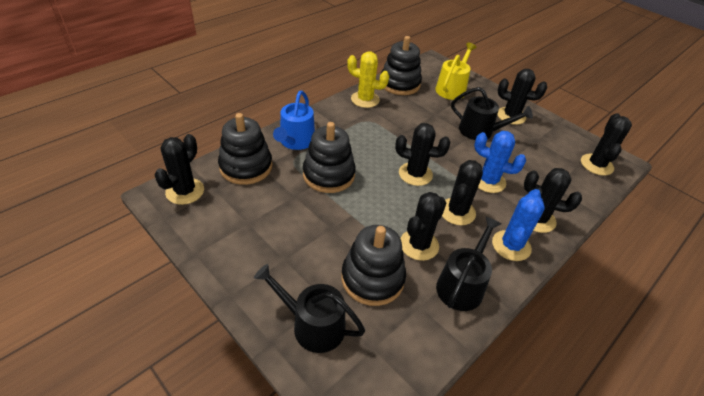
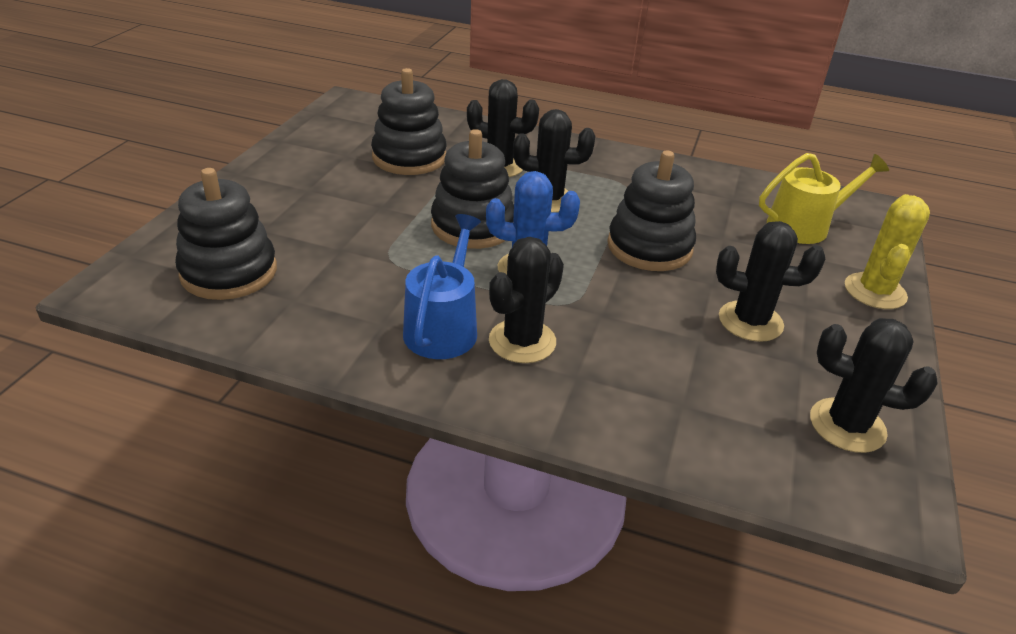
black cactus: [154,134,204,205] [395,123,450,186] [400,192,446,261] [442,160,483,225] [497,69,547,125] [524,168,582,233] [581,113,632,176] = 7 -> [467,79,539,177] [489,237,564,363] [513,109,595,213] [716,221,825,342] [810,318,937,453] = 5
black watering can: [254,264,365,353] [436,217,501,311] [451,87,533,140] = 3 -> none = 0
blue cactus: [474,131,526,193] [492,189,545,261] = 2 -> [486,171,580,275] = 1

